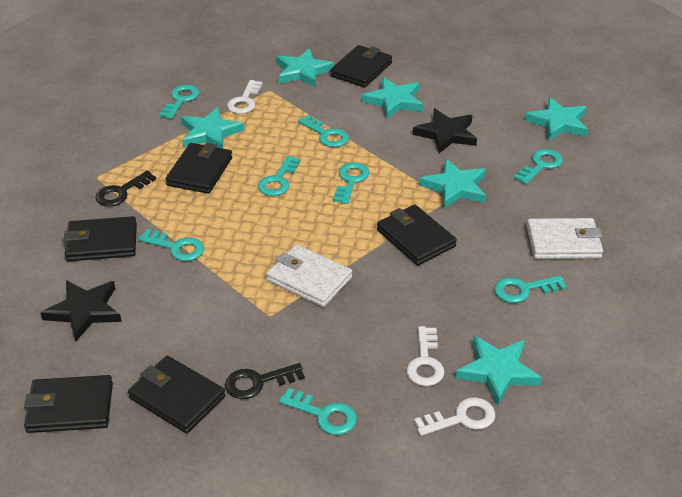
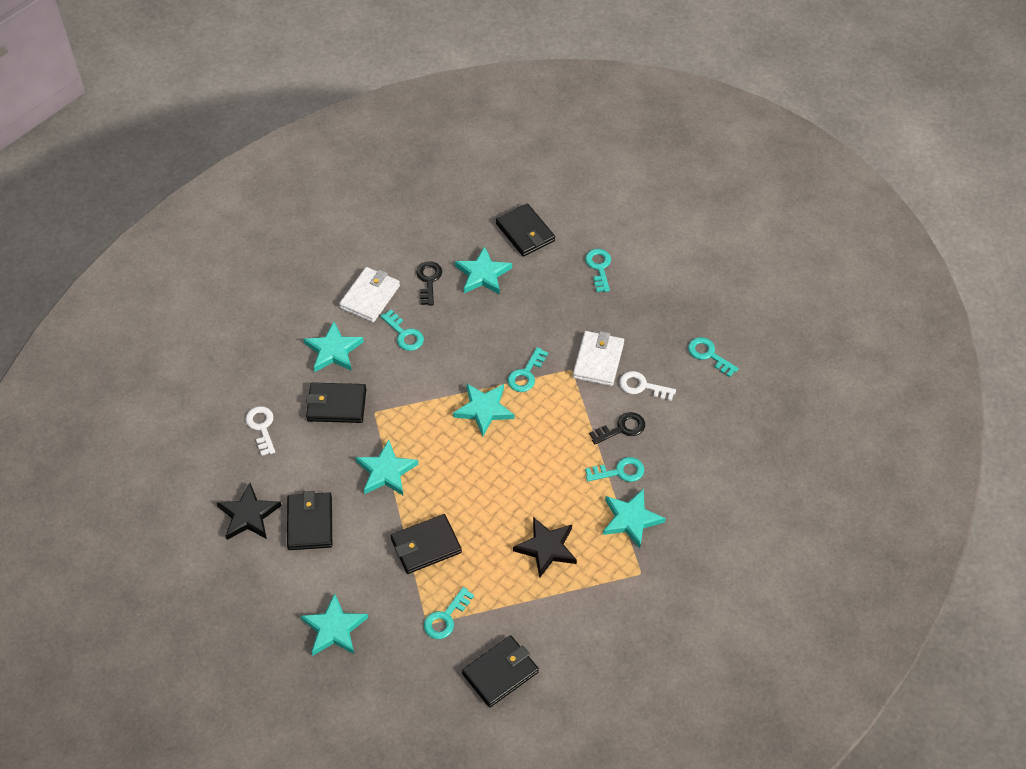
black wallet: [24,375,113,433] [63,216,137,261] [128,356,225,434] [166,143,232,194] [330,45,392,88] [377,205,457,266] = 6 -> [287,491,332,550] [306,382,367,423] [391,514,462,574] [462,635,539,707] [496,203,555,257] = 5
turquoise key: [138,229,204,261] [159,85,199,119] [258,156,301,196] [279,388,357,435] [298,115,349,147] [333,162,370,204] [494,275,567,303] [514,149,563,184] = 8 -> [380,310,424,351] [424,587,474,639] [508,347,548,392] [585,249,611,292] [585,457,644,482] [688,337,739,377] = 6
white key: [227,80,263,114] [406,326,445,386] [414,397,495,436] = 3 -> [245,406,275,456] [619,371,676,401] = 2

